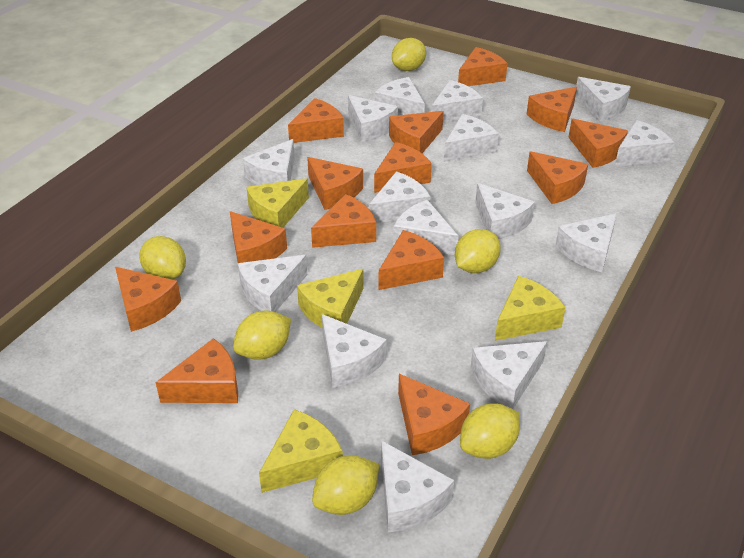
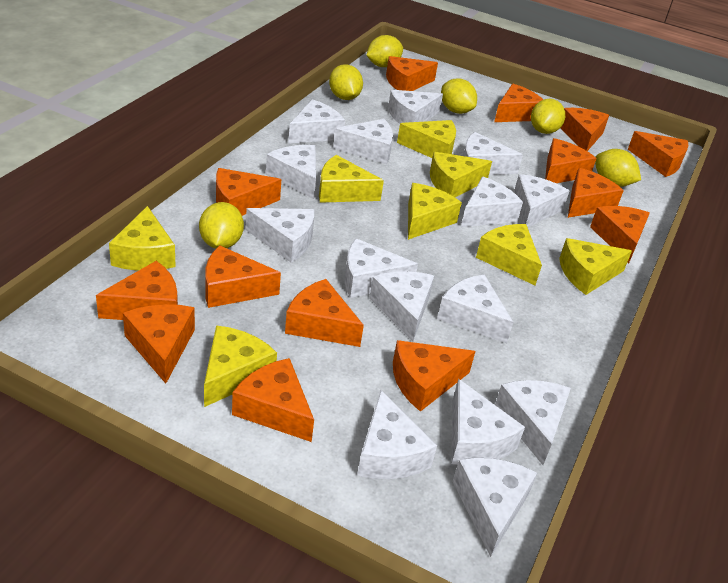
yellow cheese: [246,178,309,228] [259,409,343,493] [297,269,364,327] [495,276,566,341] = 4 -> [109,206,176,271] [204,325,277,407] [319,155,384,203] [397,120,456,158] [408,183,462,240] [430,152,492,197] [476,224,542,285] [559,238,632,295] = 8

